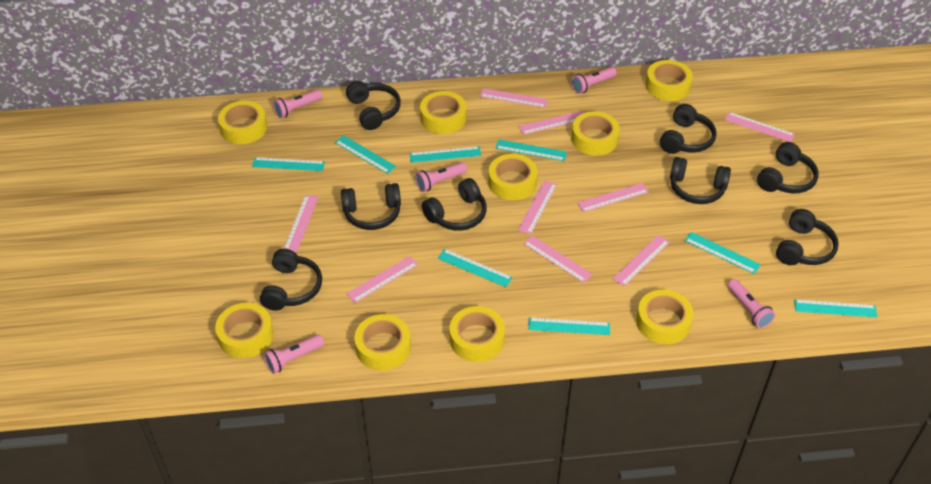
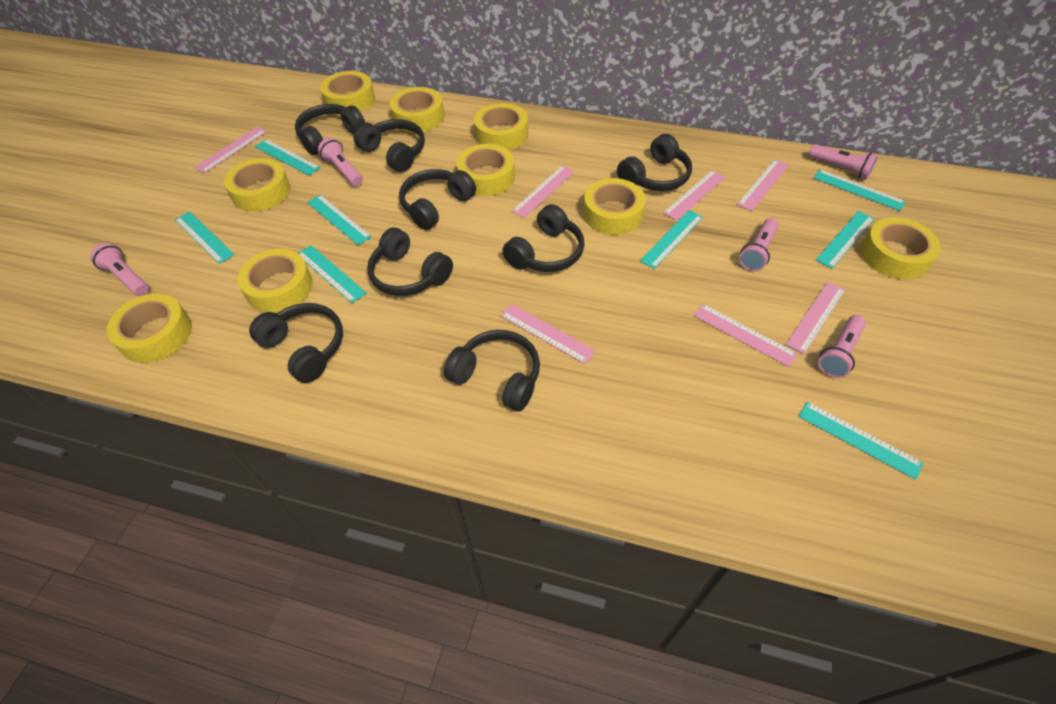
pink ruler: [284,195,318,252] [347,256,418,303] [480,88,548,108] [518,181,557,235] [519,111,583,135] [523,236,593,283] [577,183,649,212] [613,235,670,286] [725,112,795,142] = 9 -> [194,127,267,173] [500,304,596,364] [512,165,575,218] [663,170,726,221] [693,304,798,367] [737,159,789,211] [786,282,846,354] = 7

